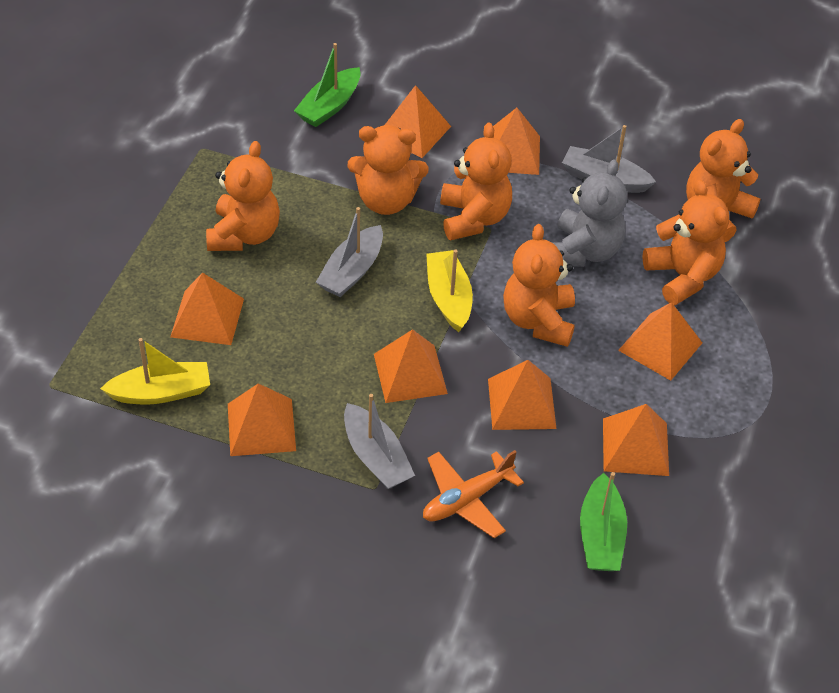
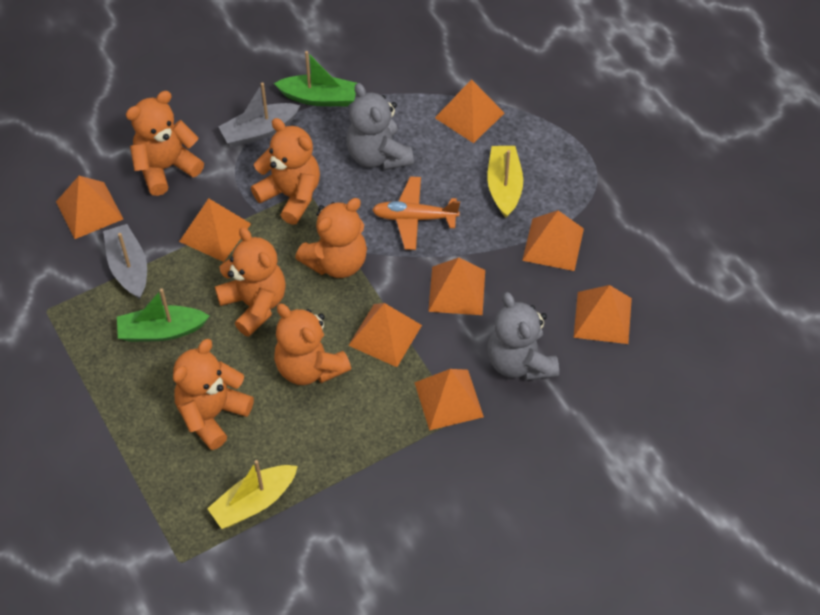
grey boat: [316,207,383,297] [344,394,415,489] [562,125,656,193] = 3 -> [103,224,147,299] [219,82,300,147] = 2
grey teddy bear: [552,160,627,267] = 1 -> [346,83,414,170] [488,292,559,381] = 2

